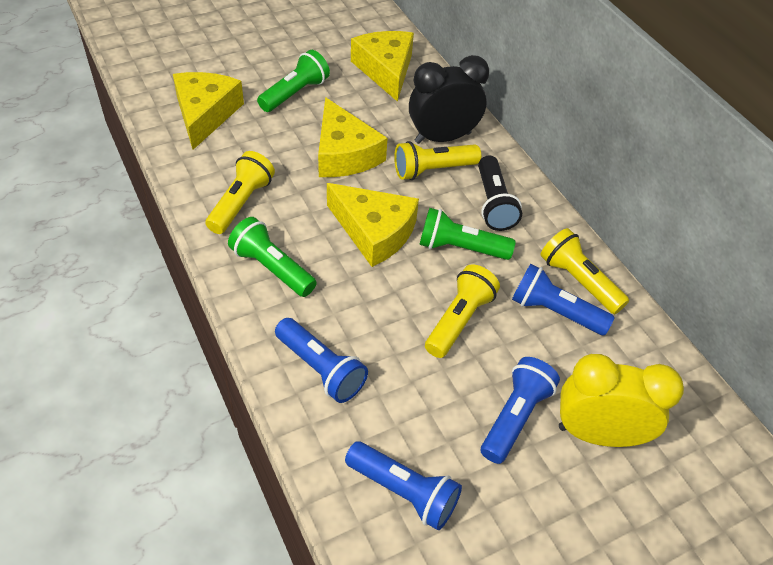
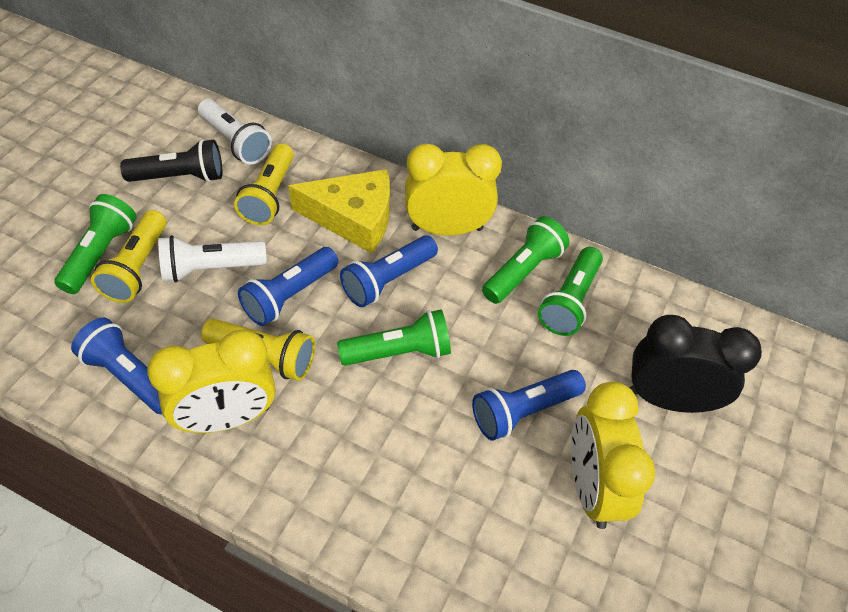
green flashlight: [228,217,317,297] [257,50,330,112] [419,208,516,260] = 3 -> [54,194,137,294] [337,309,451,366] [482,216,569,304] [538,247,603,336] = 4
white flashlight: none = 0 -> [158,235,267,282] [198,99,272,165] = 2
yellow cheese: [173,72,244,150] [318,97,388,177] [327,183,419,267] [351,31,414,102] = 4 -> [288,169,390,253] = 1
yellow clock: [559,354,684,447] = 1 -> [147,329,275,433] [405,144,502,236] [571,381,655,529] = 3
yellow flashlight: [205,151,275,234] [394,141,481,180] [425,264,500,358] [541,228,629,314] = 4 -> [91,210,167,303] [201,319,315,381] [234,143,294,225] = 3

